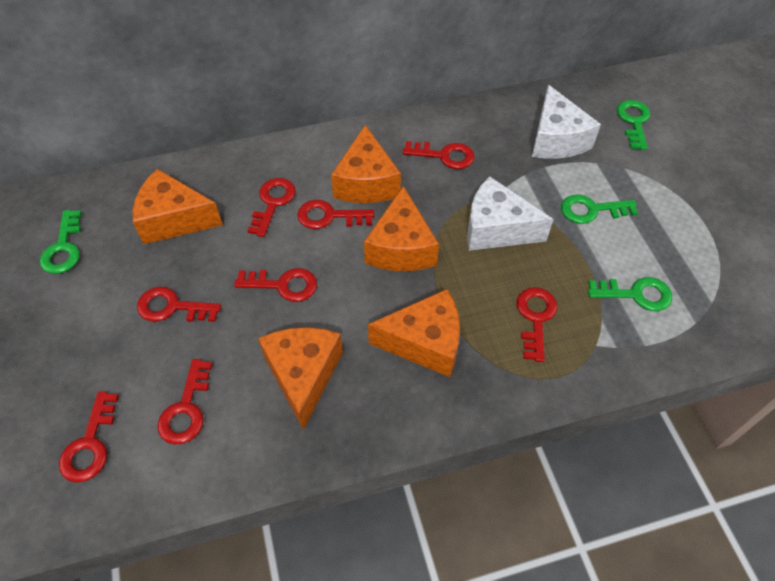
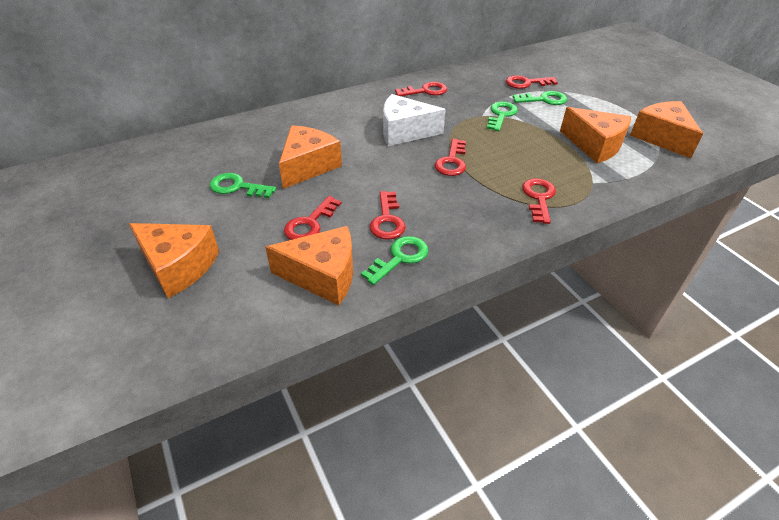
red key: [59,391,119,482] [137,287,221,322] [158,359,212,444] [234,268,317,302] [248,178,296,237] [297,200,374,229] [403,141,475,169] [517,287,557,362] = 8 -> [284,196,342,240] [370,191,406,240] [395,82,447,96] [435,139,466,176] [506,75,558,89] [522,178,556,224] = 6
white cheese: [467,176,554,251] [532,85,601,159] = 2 -> [383,94,446,146] = 1

